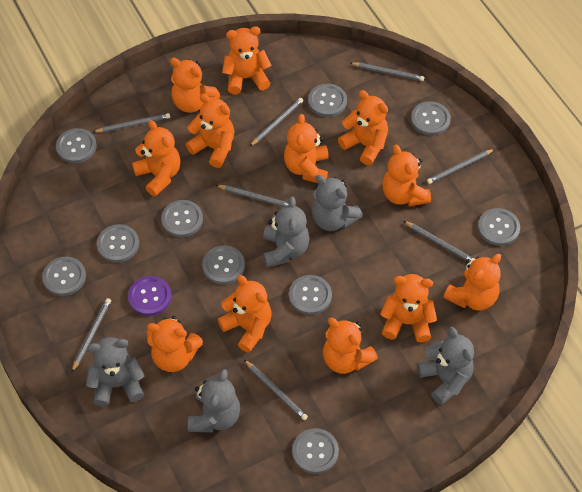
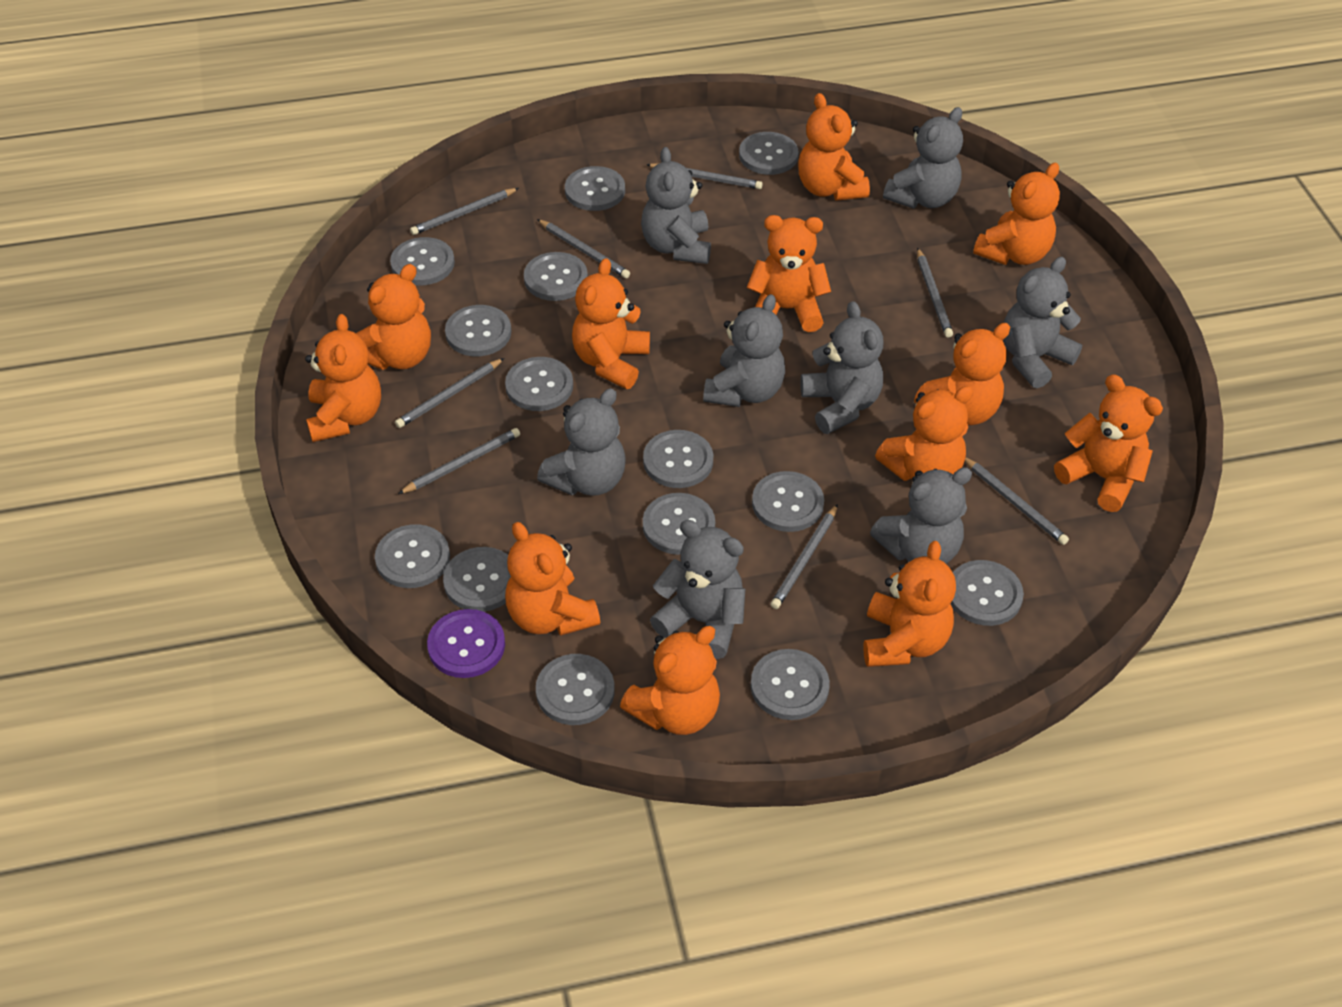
grey button: [42,257,86,296] [56,128,97,163] [97,224,139,263] [161,200,203,237] [202,245,245,284] [289,275,332,315] [292,428,339,474] [308,84,347,117] [411,101,451,136] [478,208,520,246] = 10 -> [375,524,450,588] [390,237,455,285] [443,547,511,612] [445,305,511,356] [505,357,573,411] [524,252,588,301] [536,654,615,725] [565,166,625,211] [643,430,714,488] [643,493,715,555] [739,132,798,175] [751,649,830,720] [752,471,824,532] [950,560,1024,626] = 14
grey teddy bear: [86,337,145,407] [188,369,240,433] [263,197,310,267] [312,175,363,231] [417,327,474,405] = 5 -> [537,388,625,496] [641,147,711,264] [650,520,745,659] [703,294,785,407] [800,301,884,434] [870,467,972,564] [883,107,963,209] [1003,257,1082,388] = 8

